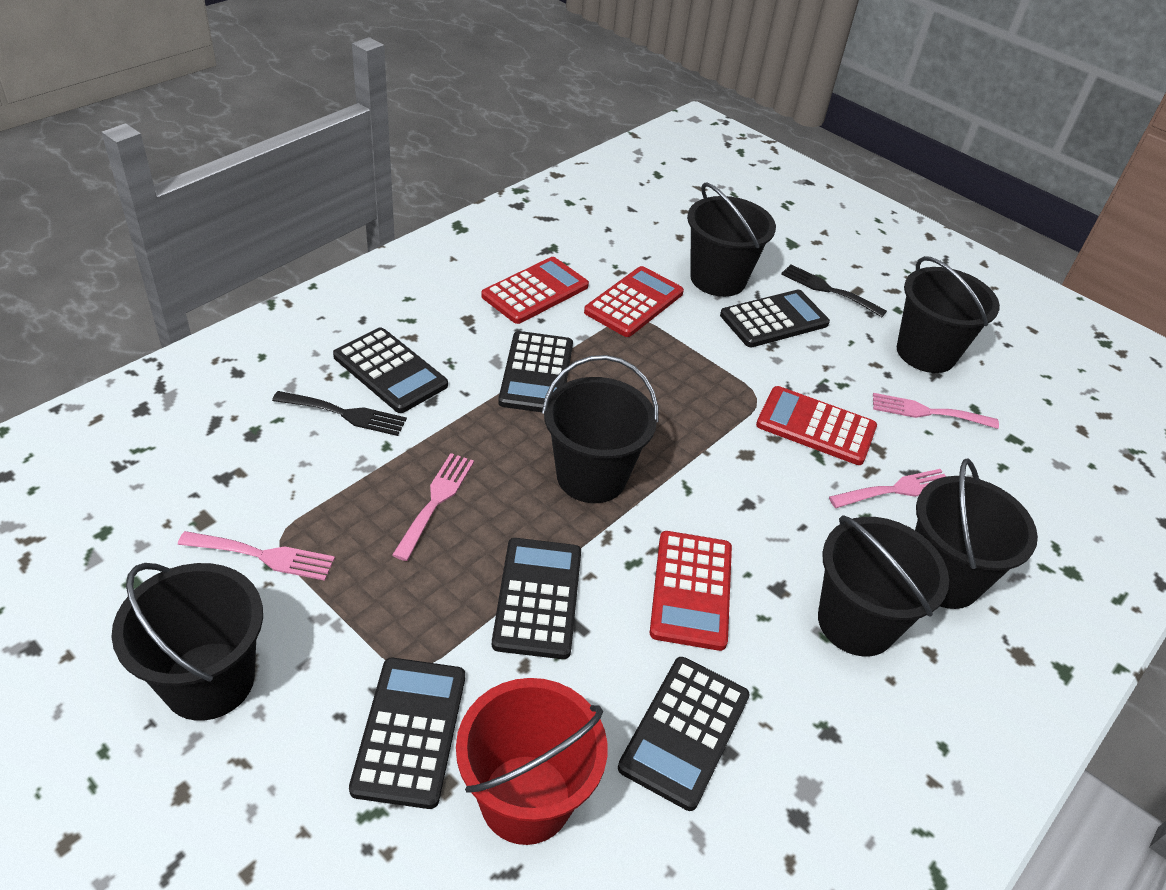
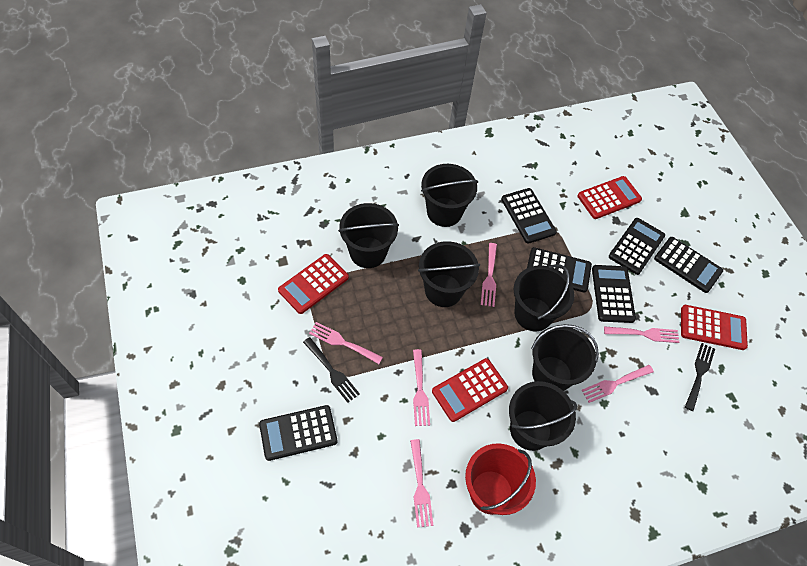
pink fork: [178,531,335,581] [392,453,474,561] [829,469,946,508] [873,393,999,429] = 4 -> [309,322,383,364] [410,439,434,528] [413,349,430,426] [481,243,497,307] [582,365,654,403] [604,327,680,343] = 6

